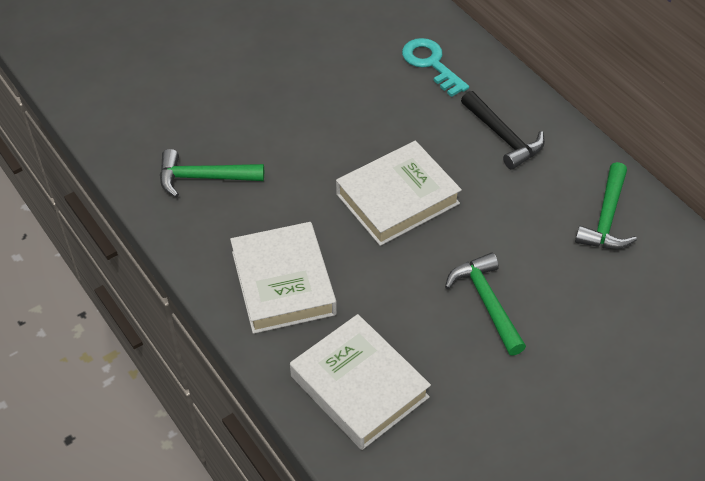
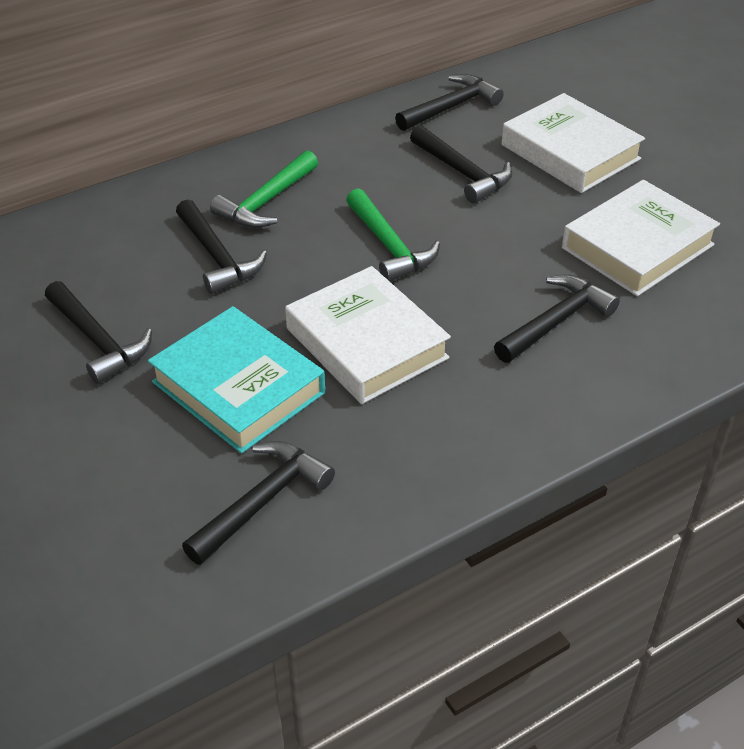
black hammer: [461,91,545,170] = 1 -> [45,281,152,384] [176,199,267,294] [182,441,335,565] [395,74,504,131] [410,125,512,204] [494,275,620,363] = 6
green hammer: [160,149,264,197] [445,253,526,356] [575,162,637,249] = 3 -> [210,150,318,228] [346,188,440,281] = 2
turquoise book: none = 0 -> [148,306,325,454] = 1
turquoise key: [402,38,469,97] = 1 -> none = 0

